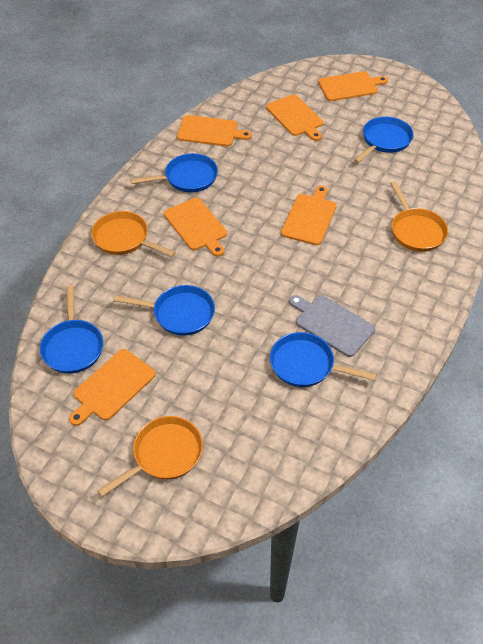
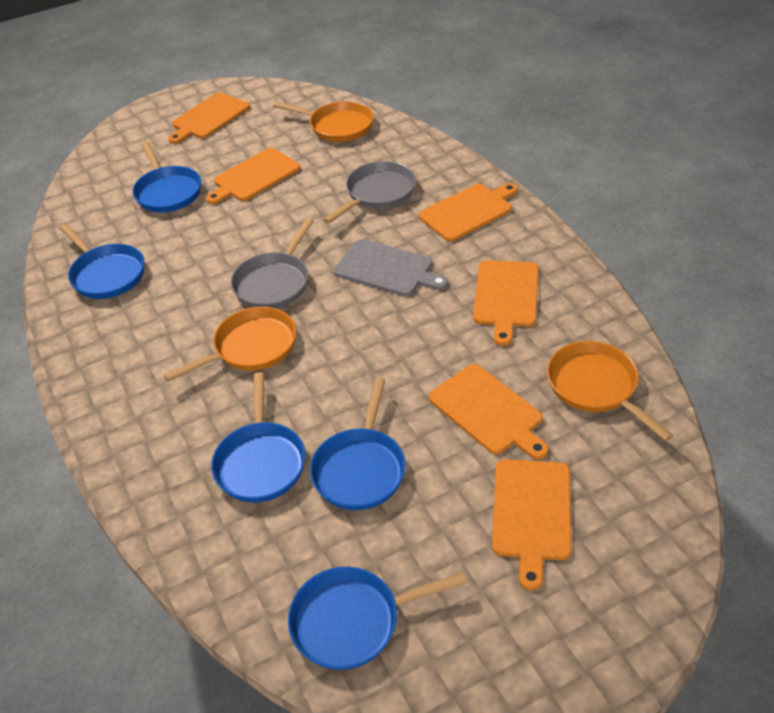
grey pan: none = 0 -> [231,218,314,308] [323,161,416,223] = 2

